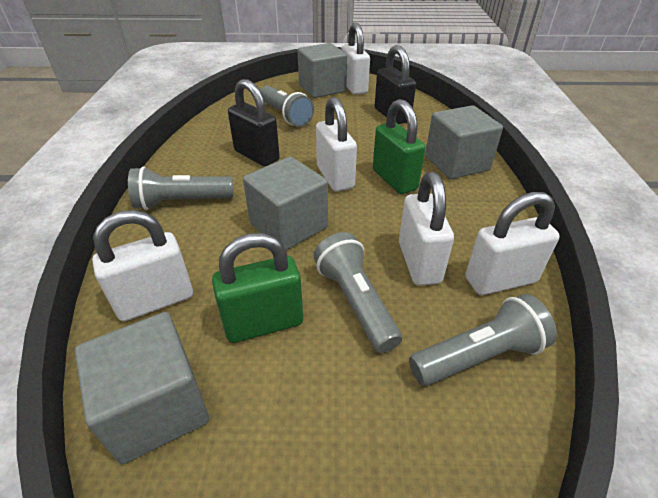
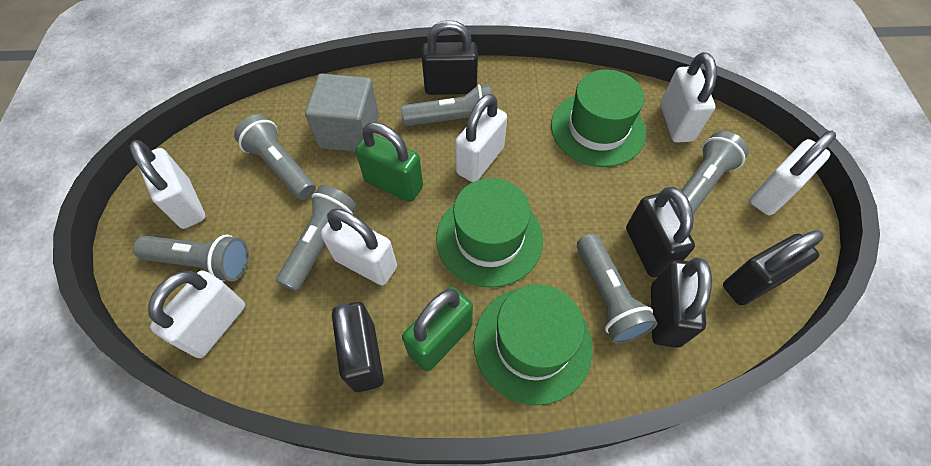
black padlock: [228,79,280,166] [375,45,416,124] = 2 -> [332,302,384,392] [422,20,478,95] [626,187,695,277] [651,257,712,348] [723,230,824,305] = 5
green hat: none = 0 -> [436,178,543,288] [473,284,593,405] [551,70,646,167] = 3
grey cube: [75,312,209,464] [243,157,328,250] [297,43,347,98] [425,105,503,179] = 4 -> [305,74,379,152] = 1
grey flashlight: [128,167,233,210] [260,86,314,127] [314,232,402,353] [409,294,557,386] = 4 -> [133,234,249,282] [234,114,316,200] [276,185,357,291] [401,84,491,126] [577,234,658,344] [673,131,749,215] = 6
white padlock: [92,210,193,321] [316,97,357,192] [342,23,370,95] [399,172,454,286] [465,192,560,295] = 5 -> [129,140,206,229] [148,270,245,358] [321,208,397,285] [455,94,507,182] [660,52,717,143] [749,131,836,215] = 6

